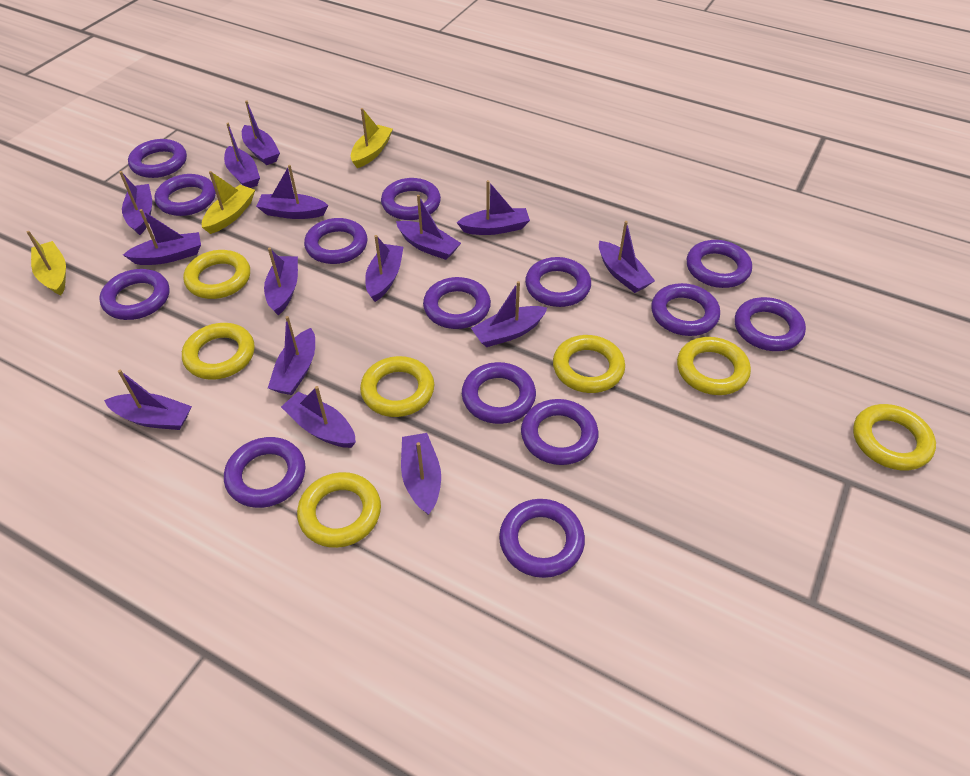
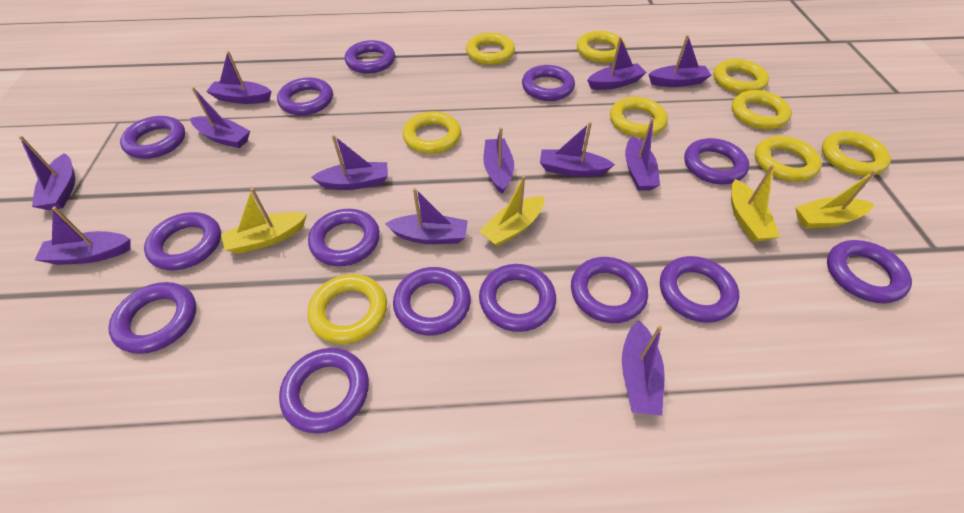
purple boat: [104,370,192,430] [119,171,152,235] [123,209,201,265] [224,123,260,188] [242,101,280,165] [256,165,328,219] [264,248,298,315] [268,316,315,395] [281,386,356,448] [365,235,403,302] [396,195,461,260] [401,433,441,515] [456,180,530,235] [471,281,547,347] [599,221,655,293] = 15 -> [19,136,75,210] [35,207,130,265] [190,87,250,148] [206,51,271,104] [311,135,388,190] [385,188,468,244] [483,127,514,194] [540,122,615,177] [587,37,646,90] [622,320,665,416] [625,118,660,191] [648,35,711,87] = 12
yellow boat: [27,231,66,295] [202,171,255,234] [351,108,393,168] = 3 -> [221,188,307,254] [479,175,544,247] [731,165,780,242] [795,170,876,229] = 4
yellow ring: [182,323,255,380] [183,250,250,299] [297,472,381,548] [360,356,434,417] [553,335,625,393] [677,337,751,395] [853,404,936,471] = 7 -> [307,274,387,344] [403,111,461,154] [466,33,515,65] [577,31,626,63] [610,97,668,137] [713,59,769,94] [731,90,792,130] [755,136,822,182] [822,131,891,176] = 9

